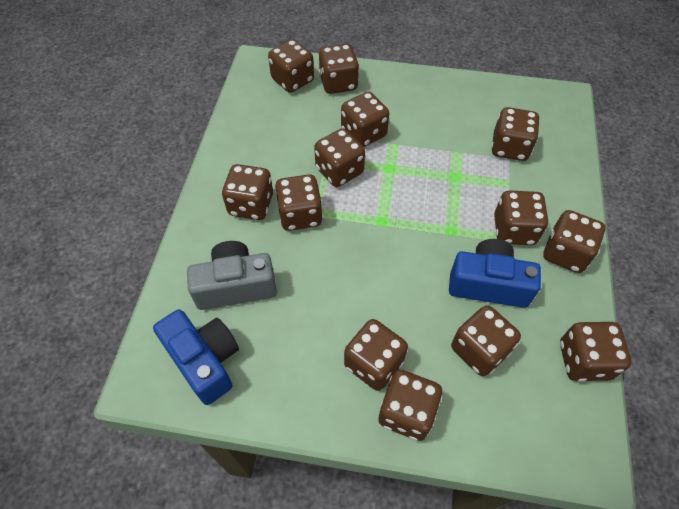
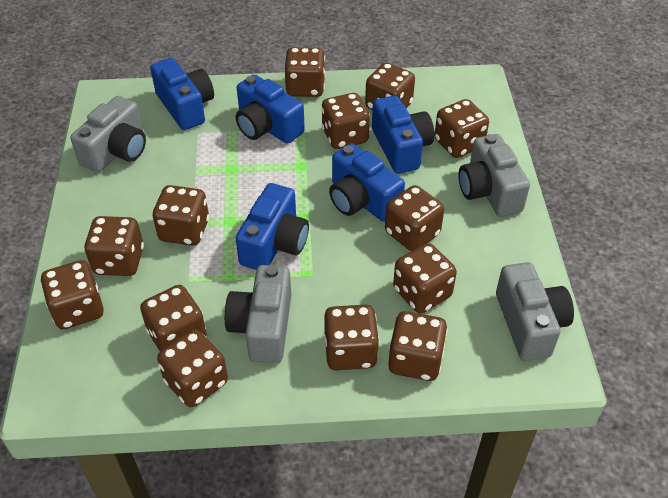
blue camera: [153,309,239,405] [449,239,541,308] = 2 -> [150,58,214,130] [235,183,309,270] [236,75,305,144] [329,143,405,222] [372,96,435,174] = 5
grey camera: [187,241,277,310] = 1 -> [70,96,146,173] [225,265,291,363] [458,134,530,217] [496,262,574,361] = 4

